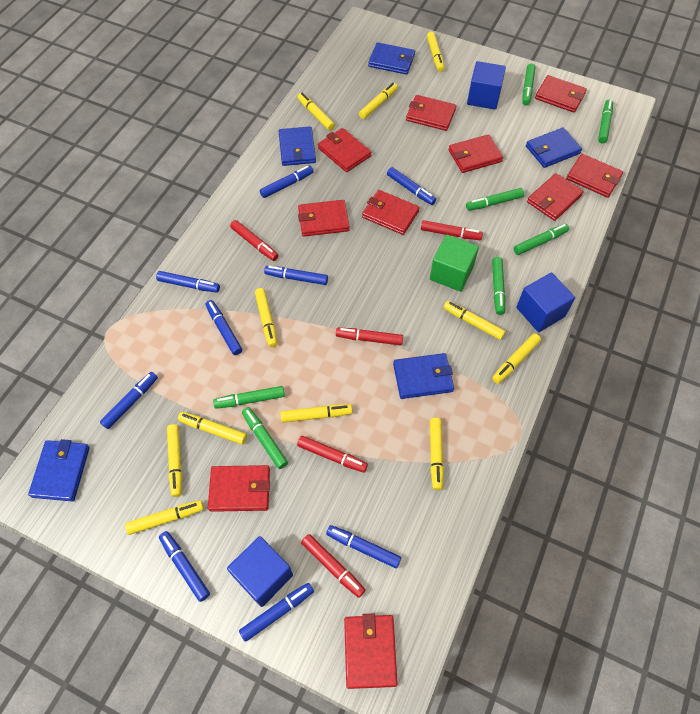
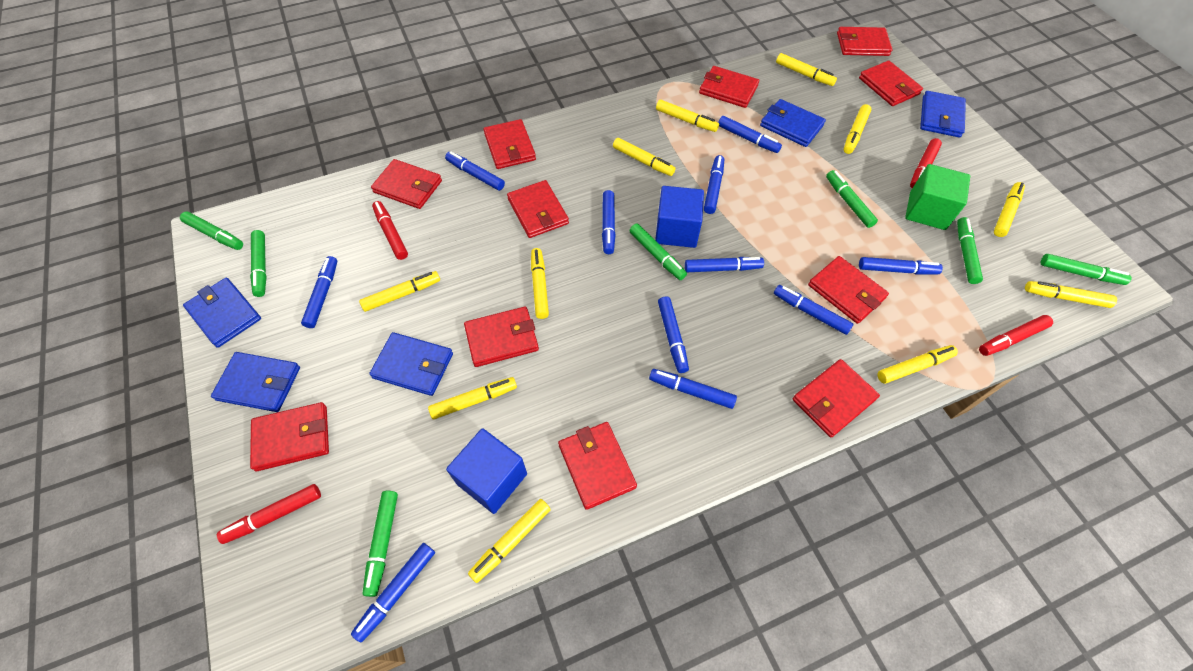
blue cube: [227,536,293,607] [467,61,506,109] [516,272,575,332] = 3 -> [446,428,527,514] [655,186,704,248] = 2
blue marker: [100,372,158,429] [156,271,220,293] [159,531,210,602] [206,300,242,355] [239,583,314,642] [260,166,314,198] [264,266,328,285] [326,525,401,569] [387,167,436,205] = 9 -> [301,256,337,328] [351,543,435,642] [445,151,505,191] [602,190,616,254] [649,369,737,409] [658,296,689,373] [685,257,764,272] [704,155,724,214] [718,116,782,153] [774,285,853,335] [859,257,943,274] = 11
red marker: [230,220,278,261] [297,436,368,473] [301,534,365,598] [336,328,403,345] [421,220,483,240] = 5 -> [217,484,321,544] [372,201,408,260] [910,138,942,188] [979,315,1053,356] = 4
red wallet: [208,465,270,512] [298,200,350,237] [318,128,372,172] [344,613,398,689] [362,190,420,235] [406,95,456,131] [448,134,503,173] [527,173,584,221] [535,75,587,113] [566,154,623,198] = 10 -> [250,402,329,471] [371,159,442,209] [464,307,539,367] [483,119,536,169] [507,180,569,238] [558,422,637,510] [699,66,759,108] [793,359,880,437] [808,256,889,324] [837,27,893,56] [859,60,923,106] = 11

